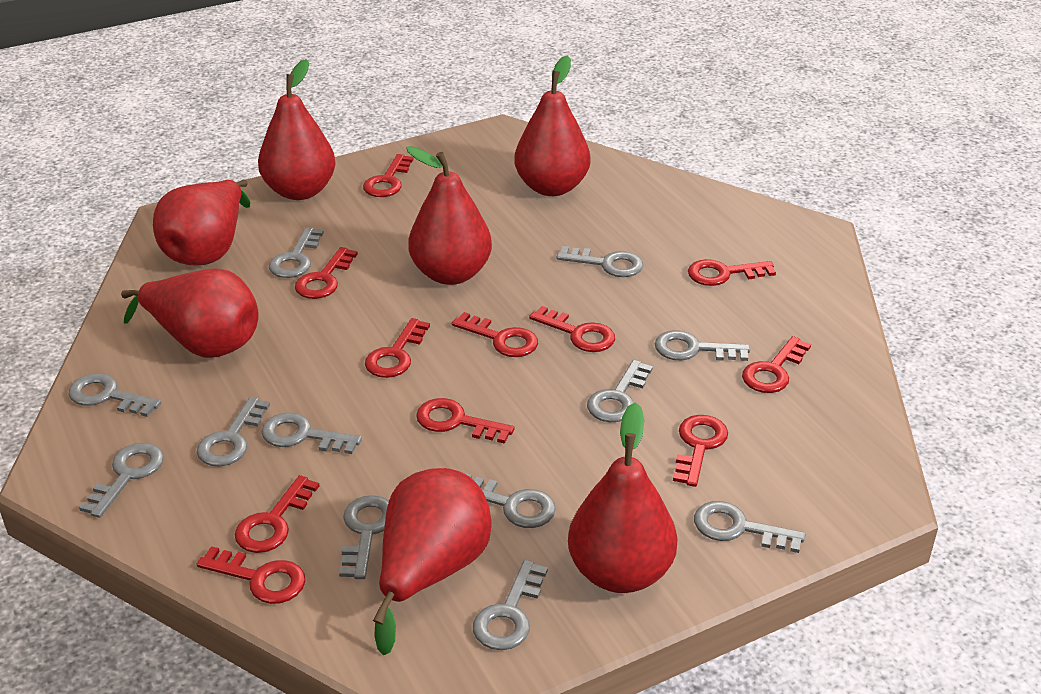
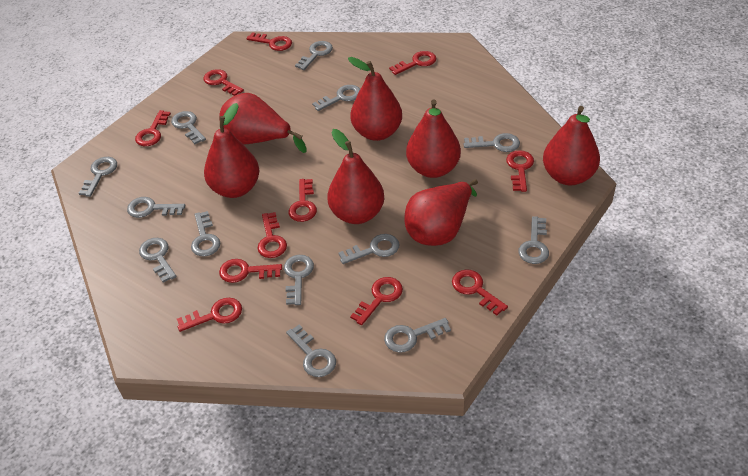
grey key: [69,373,161,417] [79,443,164,518] [197,397,270,466] [261,412,362,454] [269,227,324,278] [339,495,389,579] [464,473,556,528] [473,560,548,650] [556,246,643,277] [587,360,653,422] [655,330,750,361] [694,501,805,553] = 12 -> [79,157,117,197] [127,197,185,218] [139,238,176,283] [171,111,206,144] [191,211,220,257] [284,255,314,305] [286,325,336,377] [295,41,333,70] [312,85,360,111] [339,234,400,264] [384,318,451,353] [464,133,520,152] [518,216,549,264] = 13

